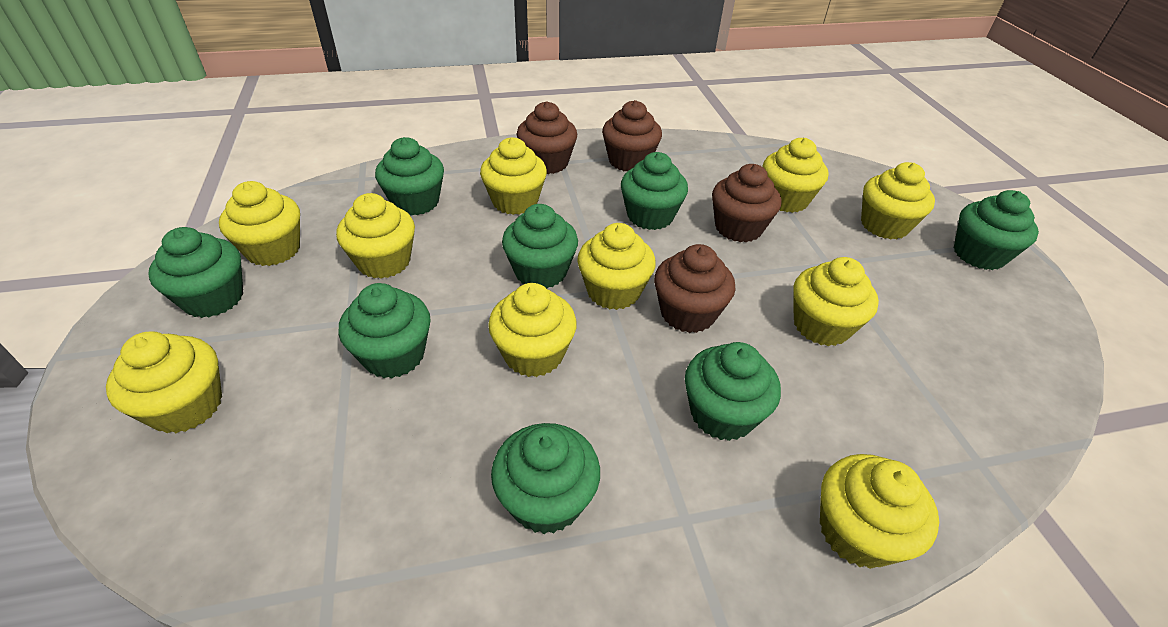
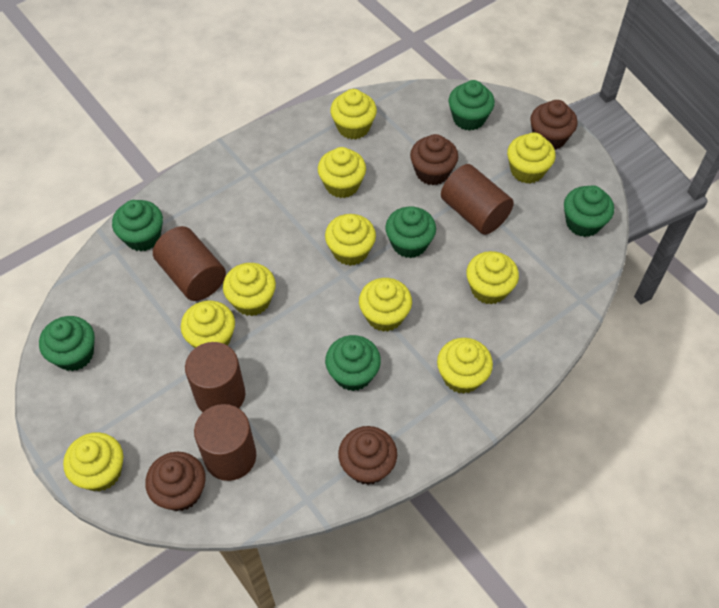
brown cylinder: none = 0 -> [153,226,226,301] [185,342,245,412] [194,404,256,481] [441,164,514,235] = 4
green cupcake: [148,227,243,318] [338,283,431,378] [375,137,444,216] [491,423,600,534] [502,204,578,288] [621,152,688,230] [685,342,781,441] [954,190,1039,270] = 8 -> [39,316,95,371] [112,200,163,251] [325,335,381,391] [385,206,436,258] [448,80,495,131] [564,185,614,237] = 6

